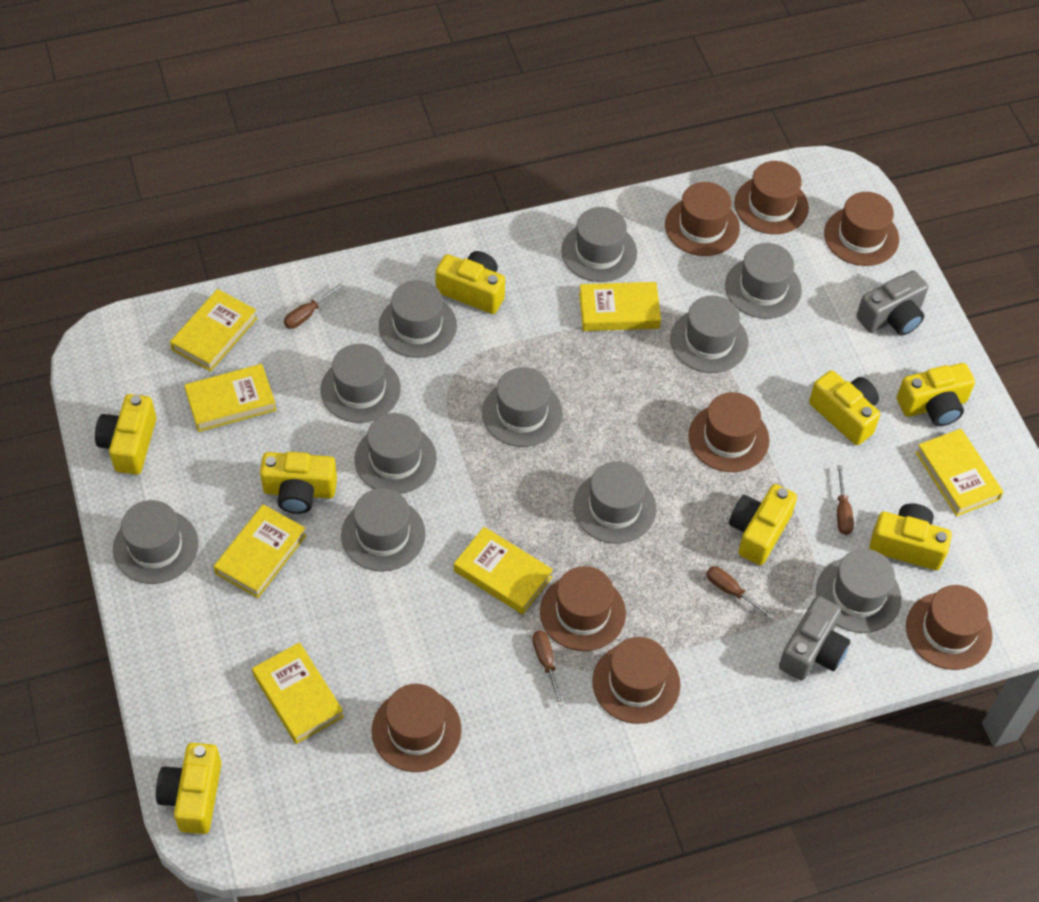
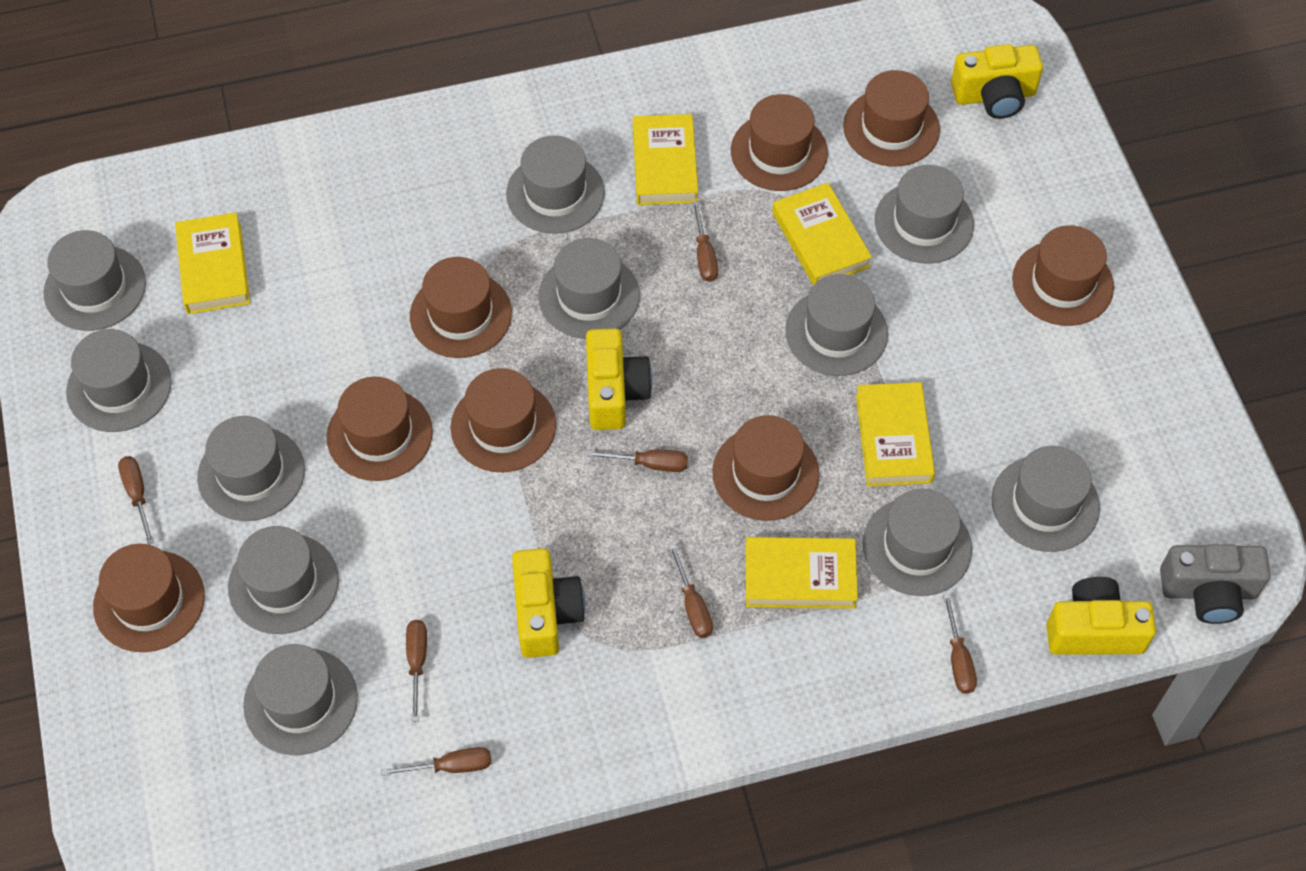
brown screwdriver: [284,283,343,329] [532,630,564,706] [706,566,775,620] [837,465,854,535] = 4 -> [118,456,154,545] [381,747,492,776] [406,620,427,722] [587,450,688,472] [669,544,713,638] [692,201,718,282] [943,594,977,694] = 7
grey camera: [779,596,850,681] [856,270,928,336] = 2 -> [1160,544,1271,624] = 1
yellow book: [170,289,257,372] [184,364,276,432] [214,504,307,598] [252,642,344,744] [454,527,553,615] [579,282,661,331] [915,429,1003,516] = 7 -> [175,212,250,314] [633,114,698,205] [746,537,858,609] [772,183,872,285] [856,382,935,487] = 5
yellow camera: [95,394,156,475] [156,743,221,834] [260,452,337,514] [435,251,505,314] [729,484,797,565] [809,370,880,445] [869,503,952,570] [897,363,975,426] = 8 -> [512,548,585,658] [586,328,652,430] [951,44,1043,119] [1046,577,1156,655] = 4

